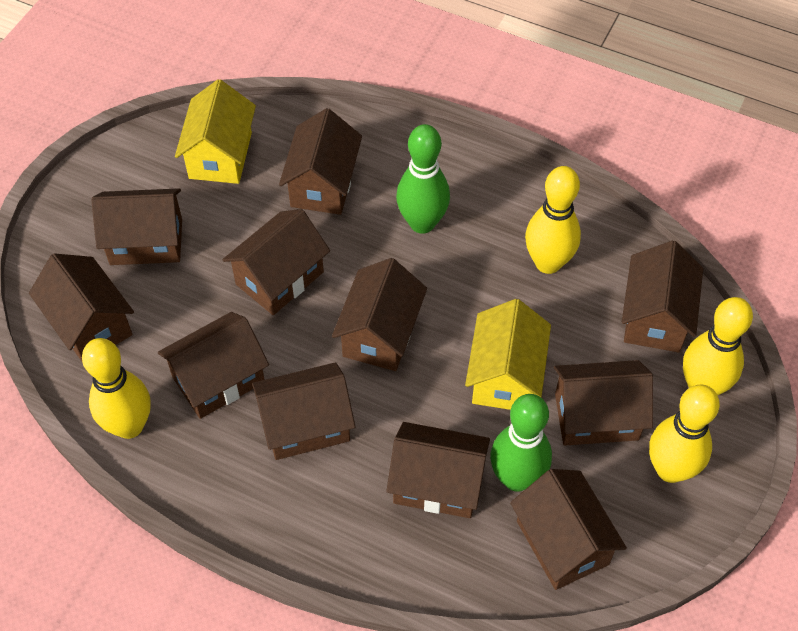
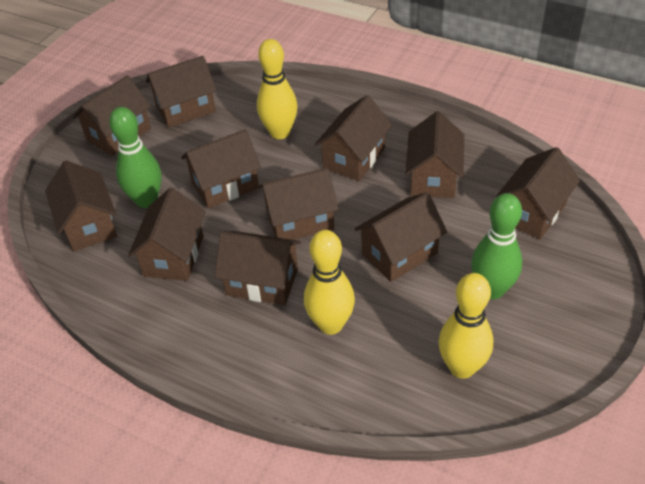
yellow bowling pin: [82,338,151,439] [525,166,581,274] [649,385,720,483] [683,297,753,395] = 4 -> [257,39,298,139] [304,230,355,335] [438,273,493,379] = 3
yellow house: [175,79,256,184] [465,299,551,410] = 2 -> none = 0

